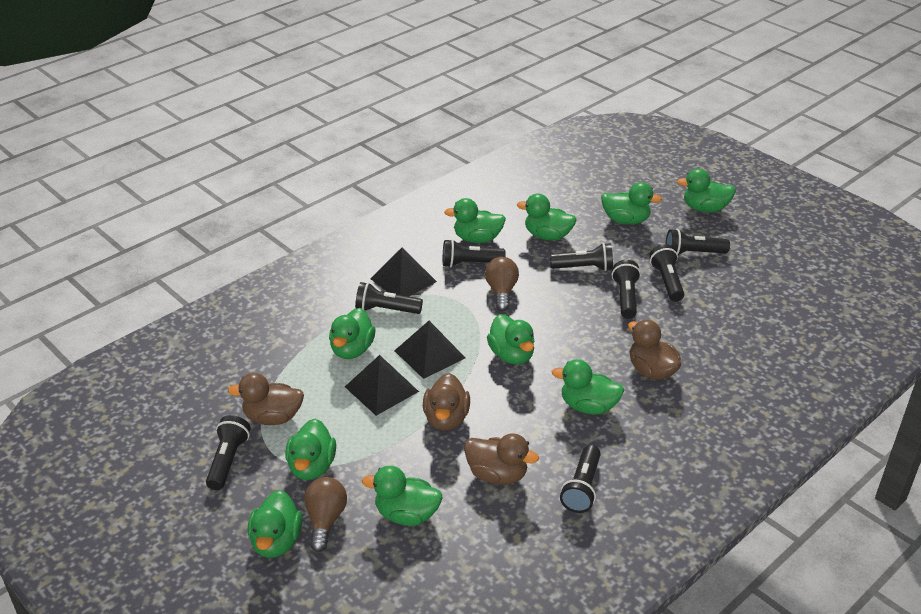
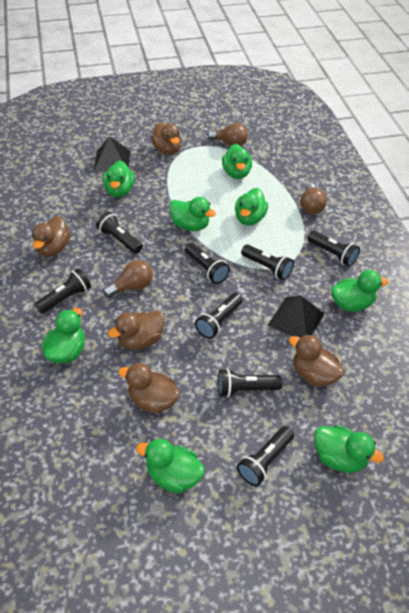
black pyramid: [345,355,419,416] [371,247,437,296] [394,321,466,379] = 3 -> [94,136,130,172] [268,296,324,338] = 2
brown duck: [228,373,304,425] [423,373,470,431] [464,434,539,485] [628,320,681,380] = 4 -> [32,216,71,257] [108,311,165,350] [118,363,180,414] [151,122,181,155] [289,335,344,387] = 5
brown light bulb: [304,477,347,552] [485,257,519,311] = 2 -> [103,260,153,297] [208,123,248,146] [300,183,327,214] = 3
green duck: [248,490,303,558] [285,419,336,480] [329,308,376,359] [362,466,443,526] [444,198,506,243] [487,314,535,365] [517,193,576,240] [552,359,624,415] [601,182,662,225] [677,169,736,213] = 10 -> [41,308,85,364] [103,160,135,197] [136,439,205,493] [169,197,216,231] [222,144,252,179] [235,188,268,226] [314,425,384,473] [331,270,389,312] = 8

